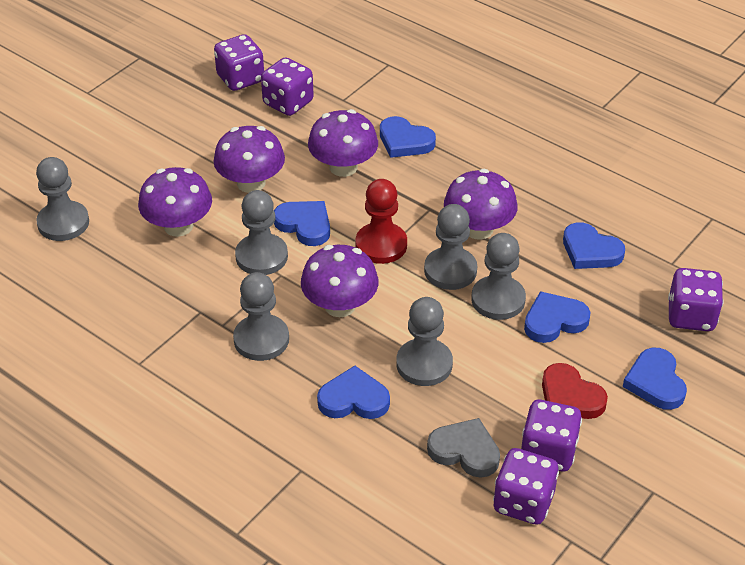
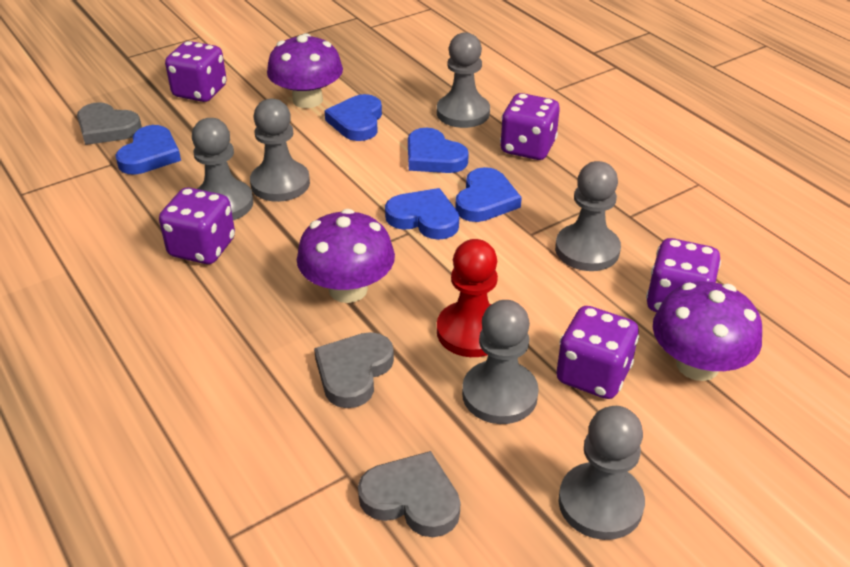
blue heart: [274,201,330,246] [317,366,390,419] [380,116,436,158] [524,291,590,343] [563,222,625,269] [623,348,687,410] = 6 -> [116,125,181,175] [325,94,382,141] [385,188,459,240] [408,128,469,173] [455,167,522,222] = 5
grey heart: [427,418,500,478] = 1 -> [77,102,142,145] [314,332,394,408] [358,451,461,537] = 3
purple mushroom: [138,167,212,237] [213,126,285,193] [301,245,379,317] [308,109,378,177] [444,169,517,240] = 5 -> [267,33,343,108] [297,209,395,303] [653,282,762,381] = 3
red heart: [542,363,608,419] = 1 -> none = 0

